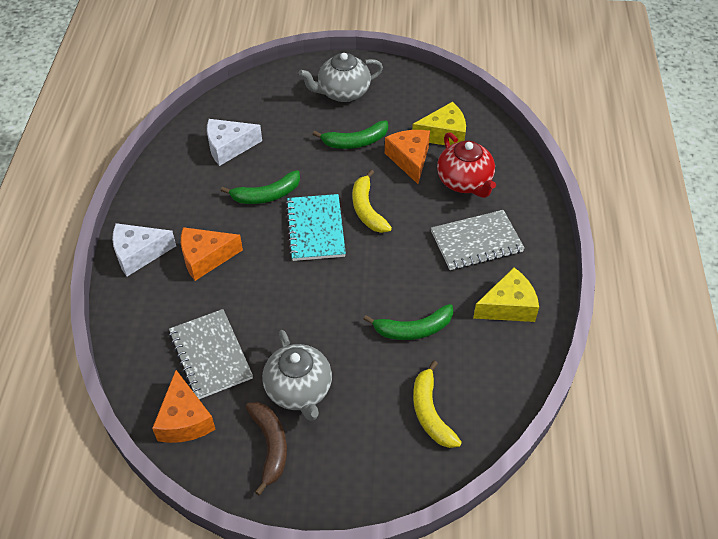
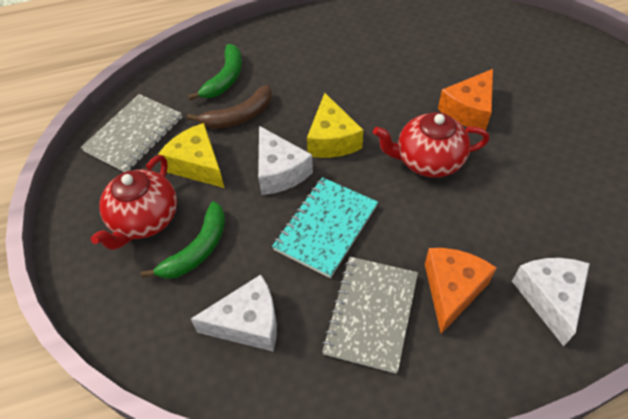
green banana: [221,170,300,204] [313,120,388,149] [363,304,453,340] = 3 -> [141,201,225,279] [188,44,242,100] = 2
grey teapot: [262,330,332,421] [299,53,383,102] = 2 -> none = 0
orange cheese: [152,370,216,443] [181,227,243,281] [385,130,430,184] = 3 -> [425,248,497,334] [438,69,493,130] = 2
red teapot: [437,132,496,198] = 1 -> [91,155,177,250] [373,112,490,178] = 2
white cheese: [112,223,176,276] [207,119,262,166] = 2 -> [191,275,277,352] [258,126,313,195] [512,258,590,346] = 3
yellow banana: [353,170,392,233] [413,361,462,448] = 2 -> none = 0

